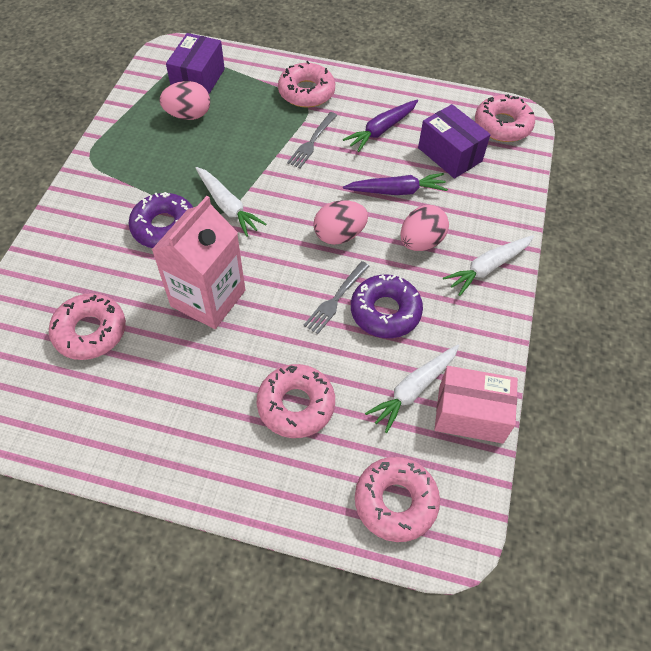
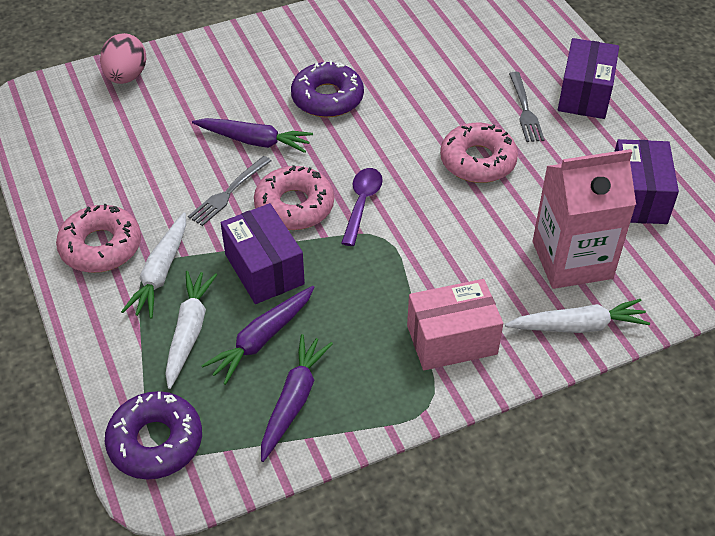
pink donut: [49,293,126,360] [257,364,335,438] [278,61,335,108] [355,457,440,542] [475,94,535,142] = 5 -> [56,204,141,273] [254,165,334,230] [440,123,518,183] = 3
pink egg: [159,81,210,120] [313,200,368,245] [400,205,449,251] = 3 -> [100,33,146,84] = 1
purple box: [166,33,225,94] [418,104,490,179] = 2 -> [221,203,305,304] [558,38,619,119] [614,139,679,224] = 3
purple carrot: [343,100,418,152] [343,173,448,195] = 2 -> [192,118,313,153] [201,286,315,385] [261,334,333,462] = 3
purple spoon: none = 0 -> [341,168,383,246] = 1

